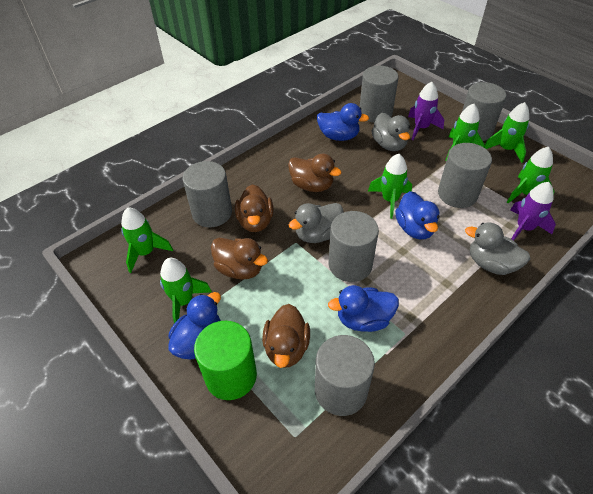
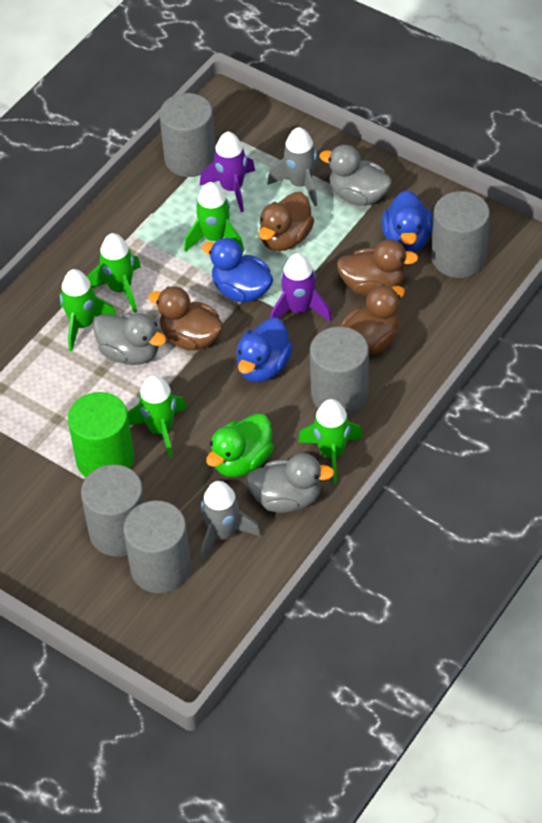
blue duck: [168,292,221,359] [317,103,369,141] [328,285,399,332] [395,191,439,239] = 4 -> [202,238,273,302] [236,318,293,382] [382,190,433,252] = 3
green duck: none = 0 -> [206,413,274,477] = 1
green rocket: [121,208,173,273] [160,258,212,323] [368,154,412,219] [445,104,484,161] [484,102,529,163] [507,147,555,203] = 6 -> [60,269,117,352] [87,233,141,313] [128,375,186,458] [184,182,244,252] [298,399,363,484] = 5
grey cylinder: [183,161,232,227] [315,335,375,416] [329,211,379,282] [360,66,398,123] [438,143,492,208] [462,82,506,141] = 6 -> [81,464,145,557] [123,501,191,593] [159,93,216,177] [310,326,369,415] [432,191,490,278] = 5
grey rocket: none = 0 -> [201,481,261,562] [267,127,319,206] = 2

